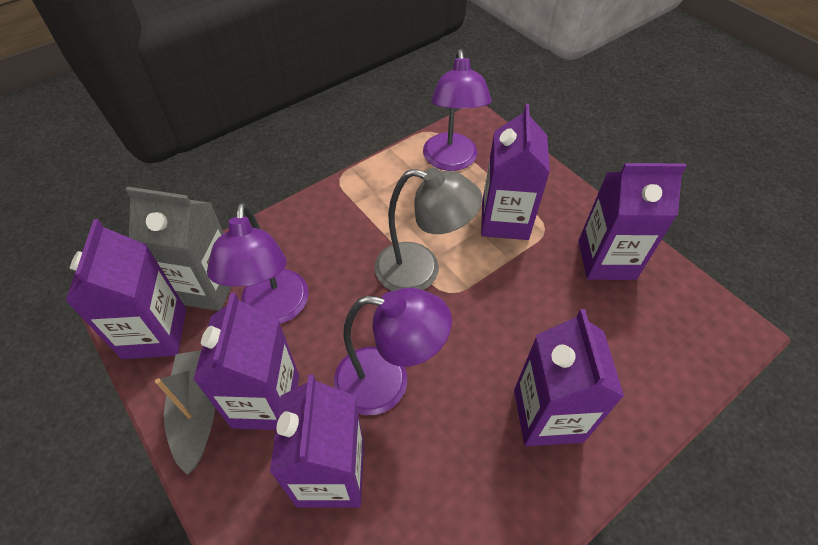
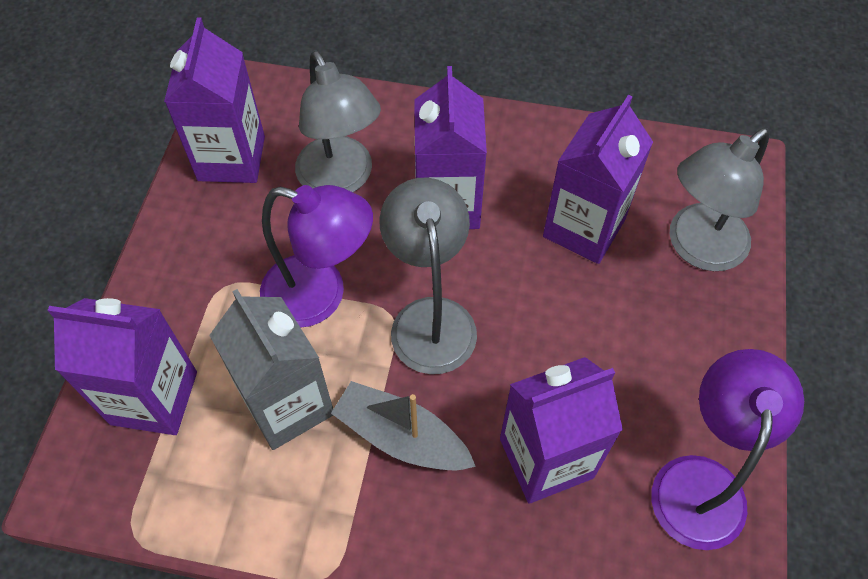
grey lamp: [374,167,482,291] = 1 -> [295,50,381,192] [379,178,477,374] [670,128,770,271] = 3
purple carton: [65,219,186,359] [193,293,299,430] [270,374,364,507] [481,104,550,240] [514,309,624,446] [578,163,687,280] = 6 -> [47,298,197,435] [164,18,265,183] [414,66,487,229] [500,357,623,504] [543,95,653,264] = 5
purple lamp: [207,202,309,324] [334,288,452,415] [423,49,492,171] = 3 -> [260,185,373,328] [651,349,804,550] = 2

